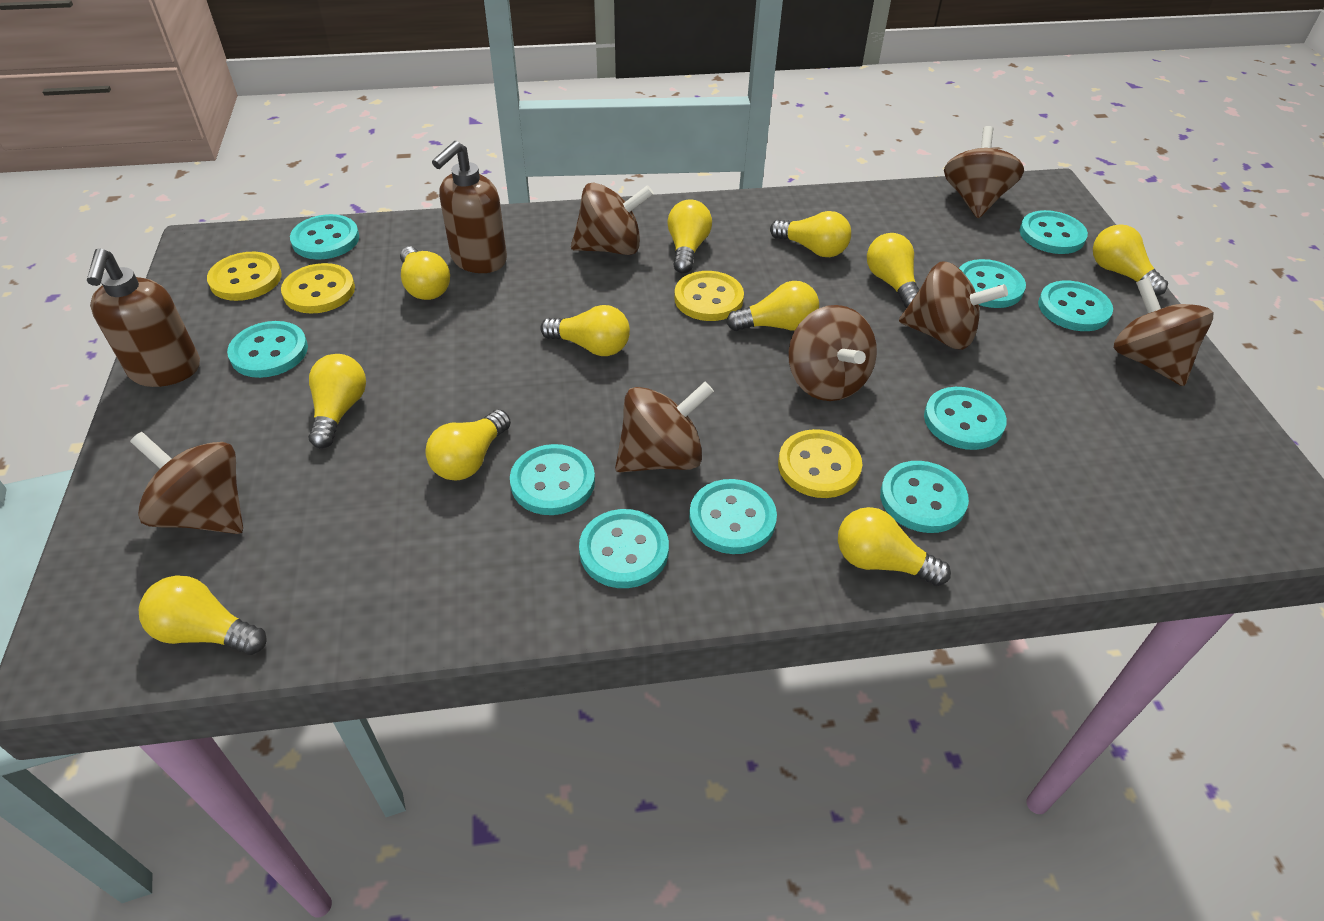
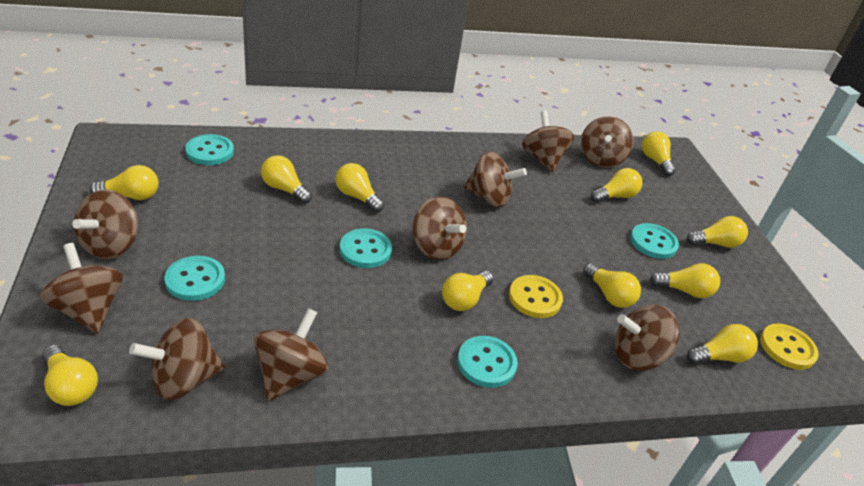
brown soap dispenser: [87,248,200,387] [432,141,507,273] = 2 -> none = 0
brown spinning top: [130,432,243,534] [571,182,654,255] [615,382,714,472] [788,305,877,401] [899,261,1008,350] [944,126,1024,218] [1114,277,1213,386] = 7 -> [40,243,123,333] [72,189,138,259] [129,318,225,401] [254,308,328,401] [413,196,467,260] [464,151,527,207] [522,110,574,173] [581,116,633,168] [615,305,680,371] = 9
turquoise button: [227,321,308,378] [290,214,359,259] [510,444,595,515] [579,509,669,588] [689,479,777,554] [880,461,969,533] [924,387,1007,450] [959,259,1026,308] [1020,210,1088,254] [1038,281,1113,331] = 10 -> [165,256,225,301] [185,134,234,165] [340,228,392,268] [457,336,518,388] [630,223,679,259] = 5
yellow button: [207,252,282,301] [281,263,355,314] [674,271,744,321] [778,429,862,498] = 4 -> [509,275,563,318] [760,323,819,370] = 2

